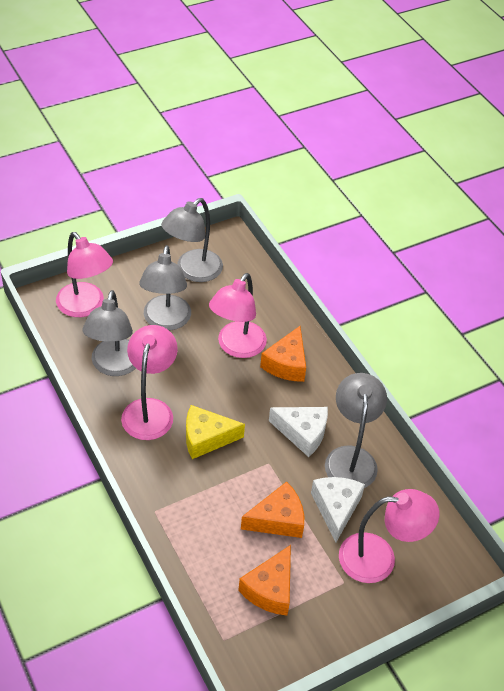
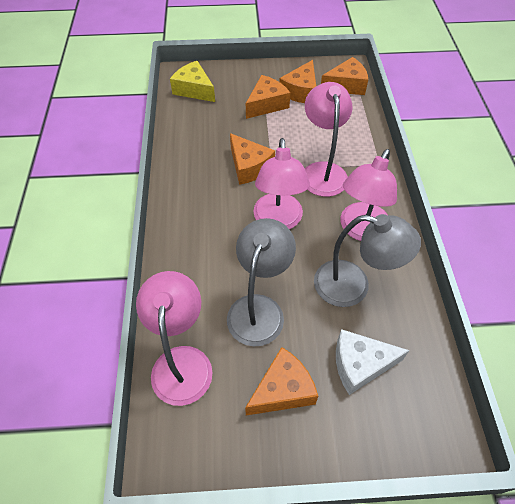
grey lamp: [82,290,136,376] [139,245,191,331] [161,198,223,282] [325,373,387,488] = 4 -> [227,218,296,346] [314,214,421,307] = 2
orange cheese: [238,545,291,615] [241,482,304,538] [260,326,306,382] = 3 -> [230,133,275,185] [245,347,318,416] [246,75,290,119] [279,60,316,103] [321,57,368,95] = 5
white cheese: [269,407,328,457] [311,477,365,543] = 2 -> [336,329,410,395] = 1

